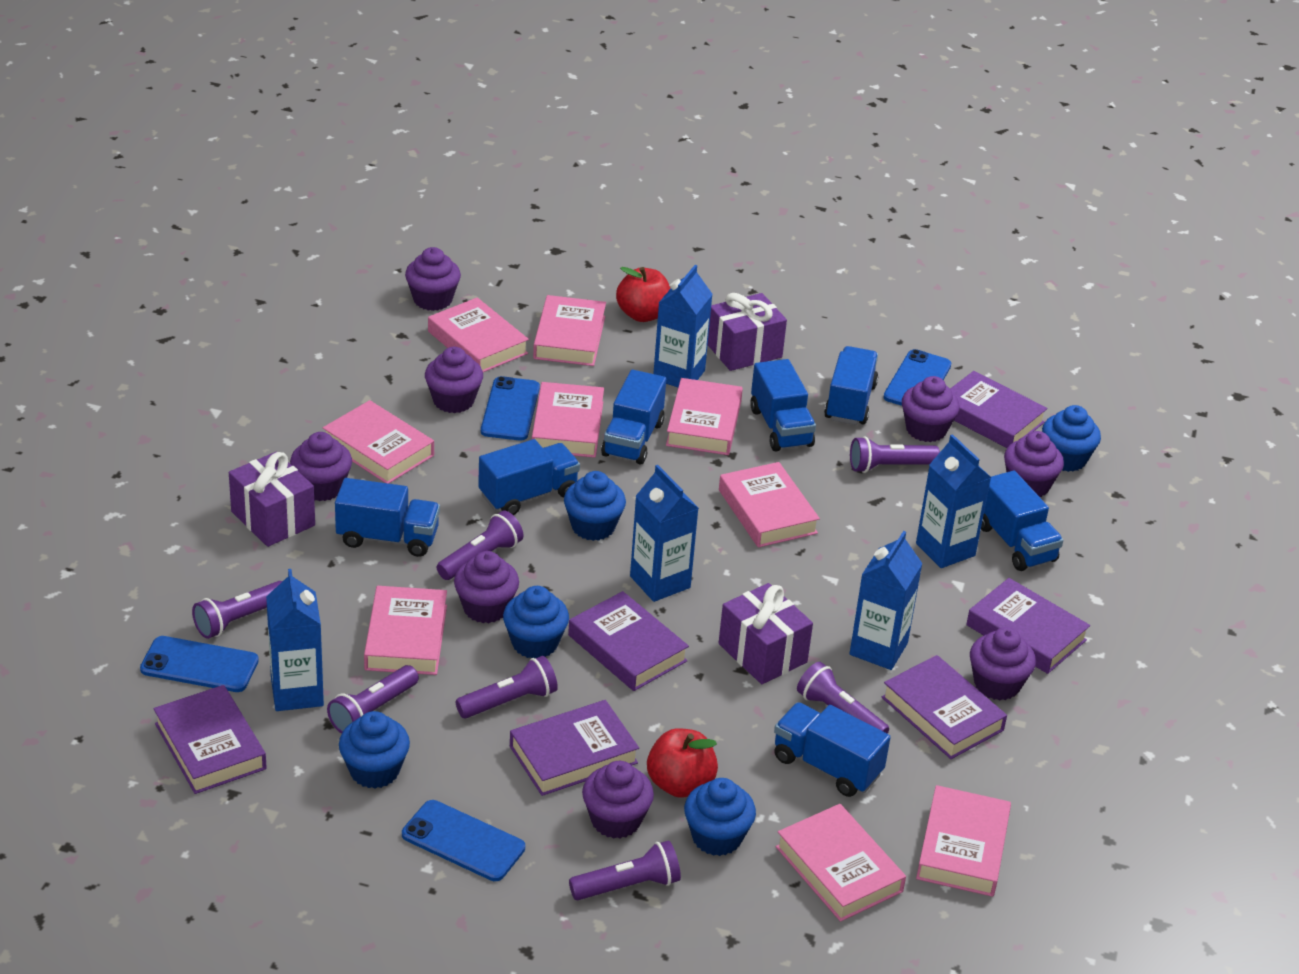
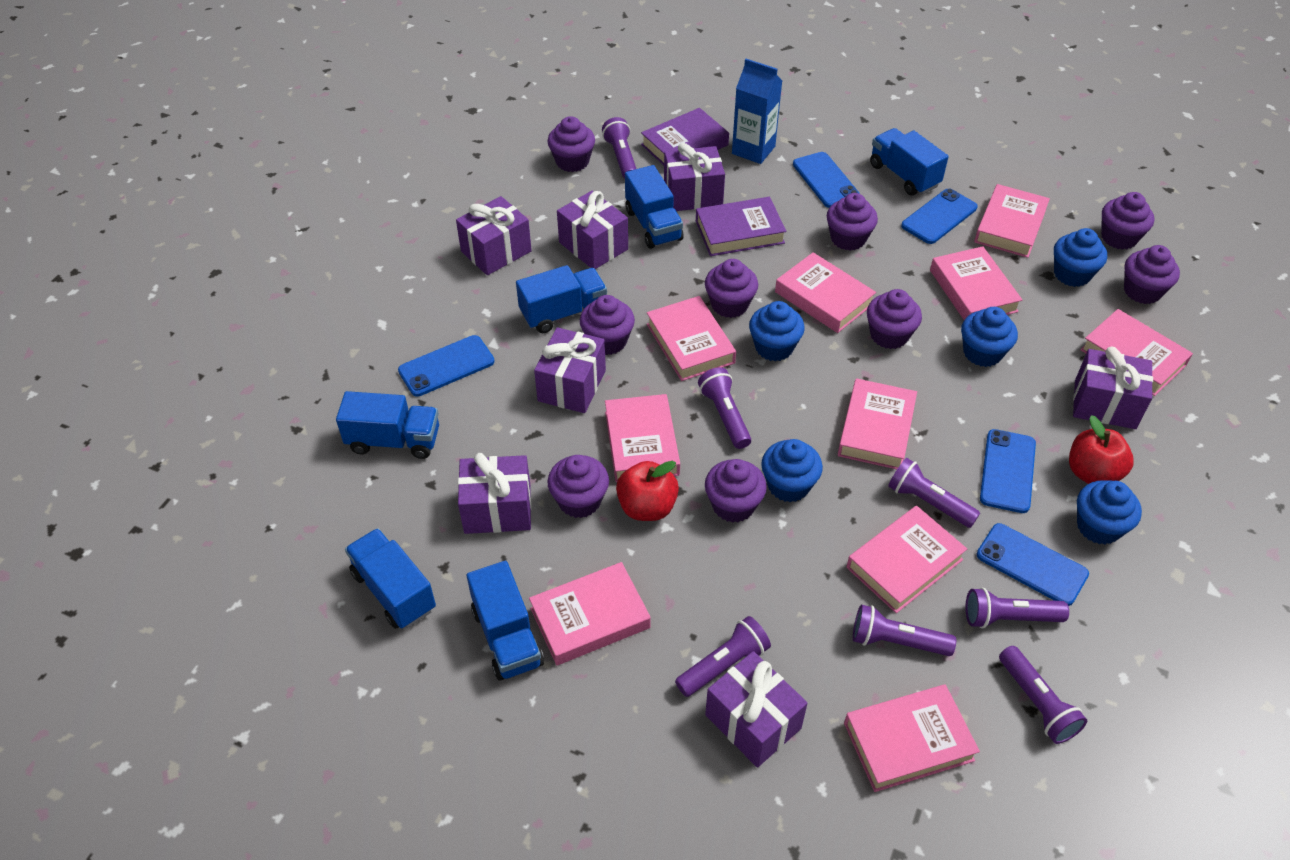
blue carton: [266,569,324,711] [630,465,699,602] [653,265,713,387] [850,531,923,670] [916,434,991,568] = 5 -> [732,59,782,164] = 1
blue phone: [140,636,259,692] [402,800,525,881] [481,376,540,441] [883,349,951,406] = 4 -> [398,335,494,397] [793,152,860,208] [901,189,978,244] [977,523,1089,606] [980,429,1036,513] = 5
blue truck: [335,478,440,557] [478,439,580,515] [601,370,666,464] [750,359,816,451] [774,702,891,797] [824,346,878,425] [981,471,1063,571] = 7 -> [336,391,439,459] [345,528,436,629] [467,561,544,681] [516,265,607,333] [625,165,684,249] [870,128,949,195] = 6
pink book: [323,400,434,484] [364,586,447,675] [428,297,529,372] [532,382,604,458] [533,295,606,366] [666,378,743,455] [719,462,820,548] [776,804,906,922] [916,785,1011,897] = 9 -> [529,562,651,665] [605,394,680,482] [647,296,736,381] [775,252,876,333] [838,378,917,469] [844,684,980,792] [847,506,967,613] [930,246,1022,320] [974,184,1050,258] [1080,309,1193,396] = 10
purple book: [153,685,267,794] [510,700,639,796] [568,591,689,691] [882,655,1007,759] [950,371,1047,448] [966,578,1090,674] = 6 -> [641,108,729,165] [696,197,786,256] = 2
purple cupcake: [290,432,352,501] [405,247,461,311] [425,347,483,413] [454,551,519,623] [582,761,654,839] [902,376,960,442] [970,627,1036,700] [1004,431,1064,497] = 8 -> [547,116,595,172] [548,455,609,518] [580,295,635,355] [705,259,758,318] [705,459,767,523] [827,193,878,251] [867,289,922,349] [1101,192,1154,250] [1124,245,1180,304] = 9
purple gift: [229,452,315,547] [708,293,787,371] [719,583,813,684] = 3 -> [456,196,532,275] [458,453,531,534] [534,327,606,413] [557,191,628,269] [664,143,725,211] [705,651,808,768] [1073,346,1153,429] = 7

